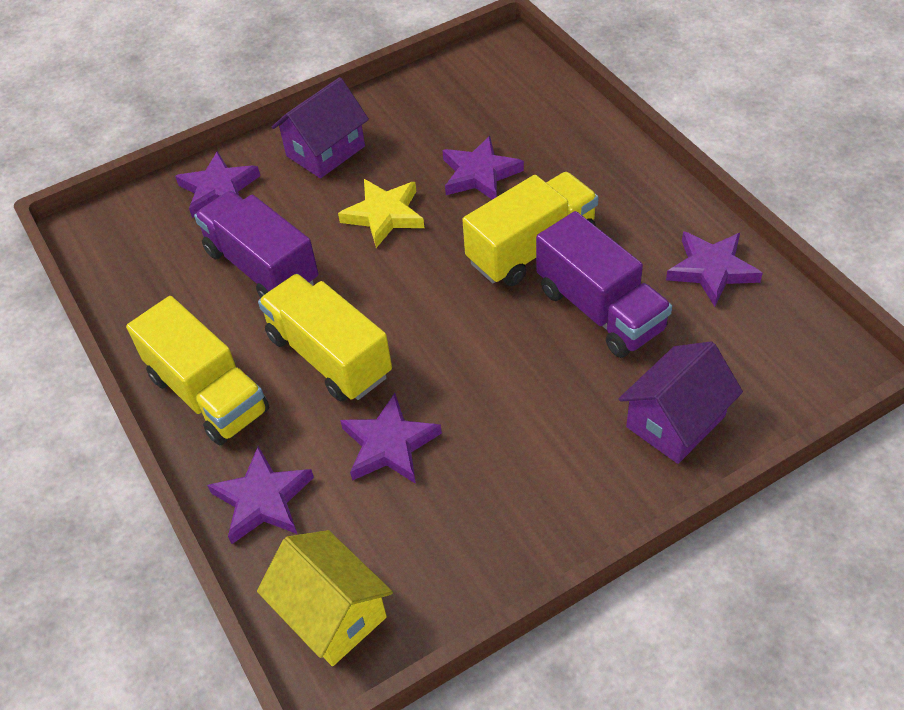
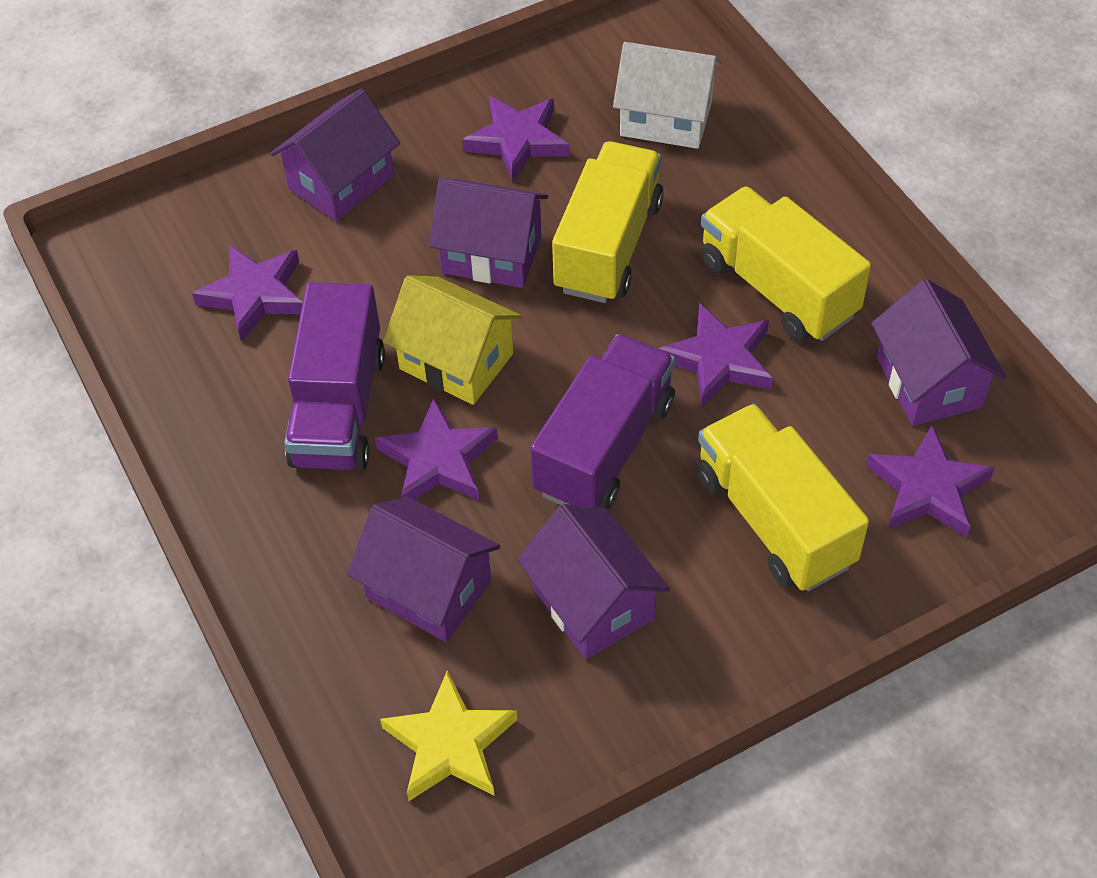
purple house: [272,77,369,178] [619,341,743,464] = 2 -> [270,89,400,222] [347,497,500,642] [429,178,548,288] [517,504,670,659] [871,279,1006,426] = 5
white house: none = 0 -> [613,42,722,149] = 1

